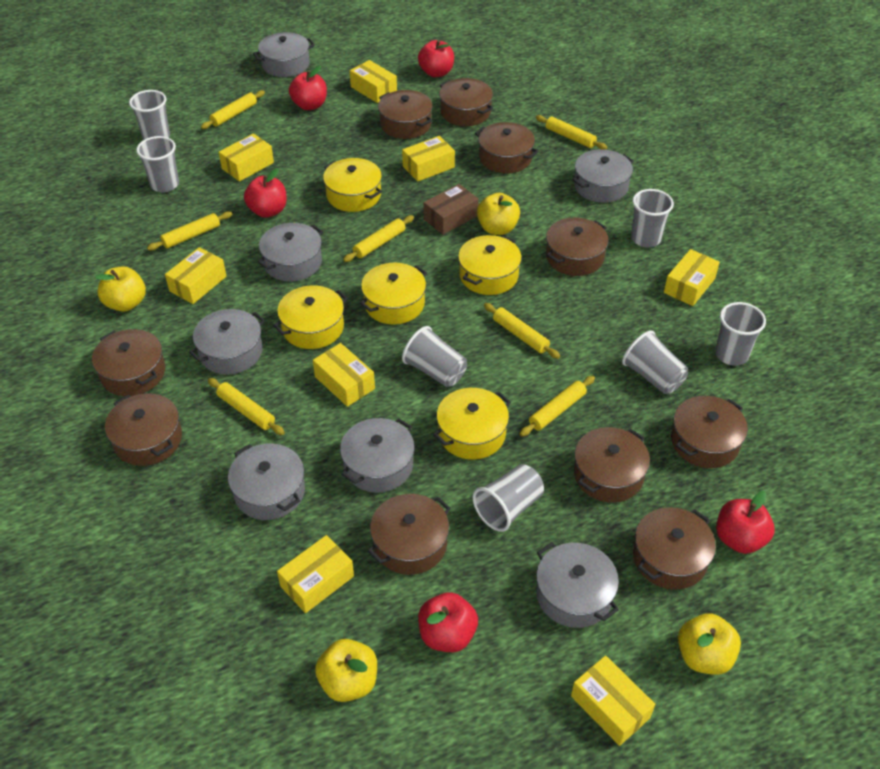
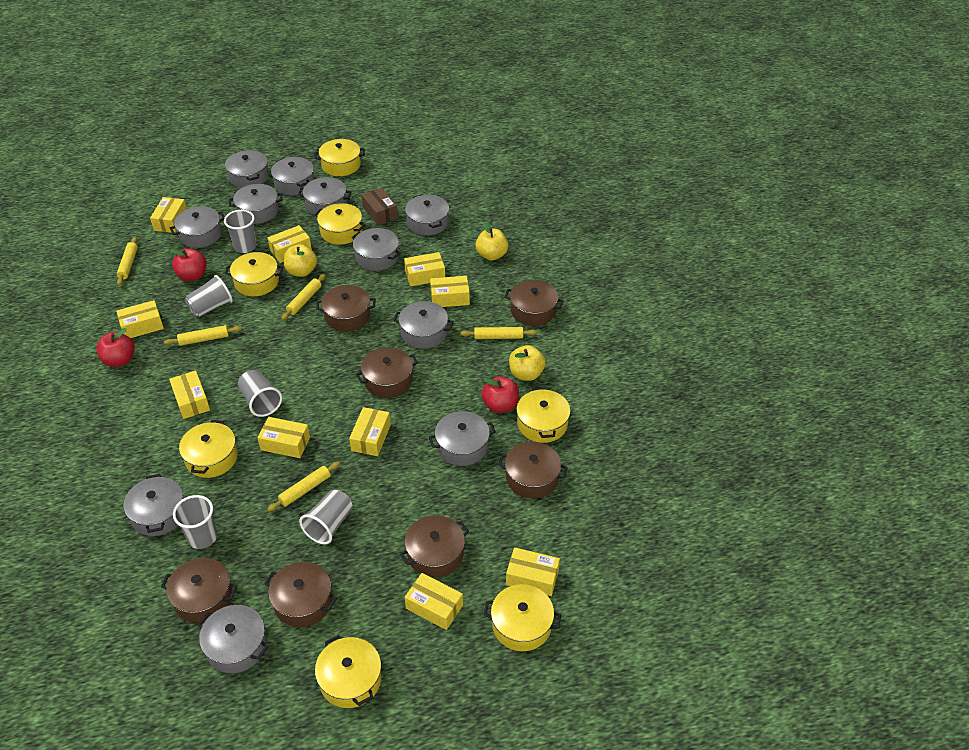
brown pot: [92,329,165,396] [105,393,182,466] [368,494,451,575] [378,90,433,139] [439,78,493,126] [475,122,538,174] [546,218,608,276] [574,427,650,503] [633,507,716,590] [671,396,748,468] = 10 -> [161,558,237,623] [264,562,337,627] [316,285,375,331] [356,347,418,398] [400,515,469,578] [499,442,568,498] [504,280,564,326] = 7
grey cup: [129,90,170,140] [136,136,179,192] [402,326,467,387] [473,464,544,532] [622,331,688,394] [631,189,674,248] [715,302,766,366] = 7 -> [173,495,217,549] [185,275,233,317] [224,210,257,253] [238,370,282,417] [299,490,353,545] = 5
grey pot: [189,309,265,375] [228,444,305,520] [253,32,315,77] [257,223,323,282] [340,418,415,493] [536,542,619,628] [573,149,634,203] = 7 -> [123,474,184,536] [170,206,225,248] [198,605,269,673] [225,150,269,188] [229,184,283,224] [271,157,314,195] [298,177,352,215] [352,228,401,271] [393,301,454,349] [405,194,449,236] [429,411,496,466] = 11
red apple: [244,168,287,218] [289,66,327,110] [418,40,454,77] [418,592,478,652] [716,491,775,554] = 5 -> [96,328,135,367] [170,249,207,281] [481,376,519,413] = 3
yellow apple: [95,266,146,312] [315,639,377,702] [477,193,520,235] [678,613,741,675] = 4 -> [284,244,317,277] [475,222,508,261] [509,345,546,381] = 3
yellow box: [165,247,227,304] [219,133,274,182] [277,535,354,613] [313,343,375,407] [350,60,397,103] [402,136,455,182] [571,656,655,746] [664,249,720,306] = 8 -> [116,300,164,338] [150,197,187,233] [169,370,210,419] [257,417,310,458] [268,225,312,263] [349,407,391,456] [404,252,445,287] [405,573,463,630] [430,276,470,307] [506,547,560,596] = 10
yellow pot: [273,285,348,349] [323,158,382,212] [360,263,427,325] [433,388,511,460] [458,235,522,295] = 5 -> [179,420,238,478] [225,252,283,297] [314,139,365,176] [315,203,365,245] [315,635,381,708] [483,584,561,651] [516,387,570,443] = 7
yellow rolling pin: [147,211,232,251] [201,90,265,129] [208,378,285,435] [343,215,414,262] [484,303,560,359] [520,376,595,436] [536,115,607,150] = 7 -> [117,237,138,285] [164,325,242,346] [267,461,340,512] [281,274,326,320] [461,327,537,339] = 5

